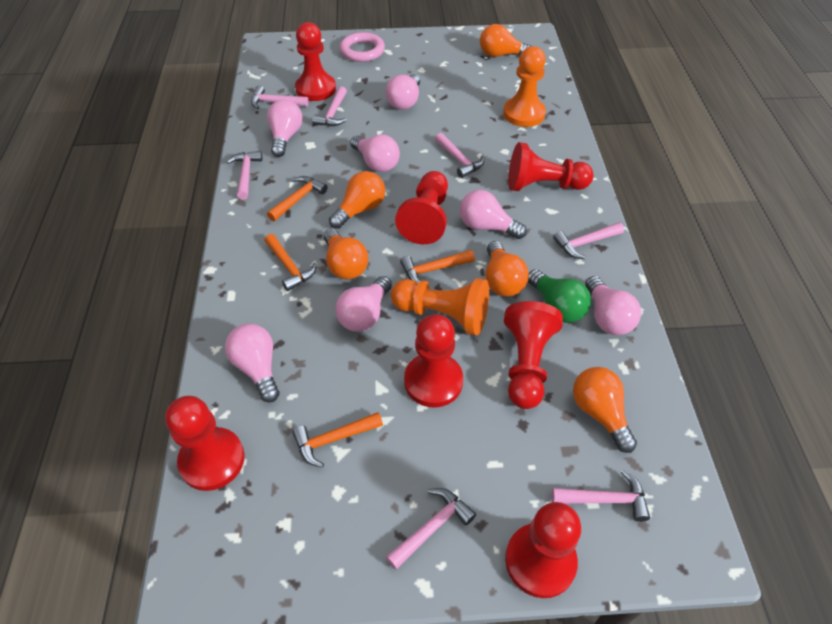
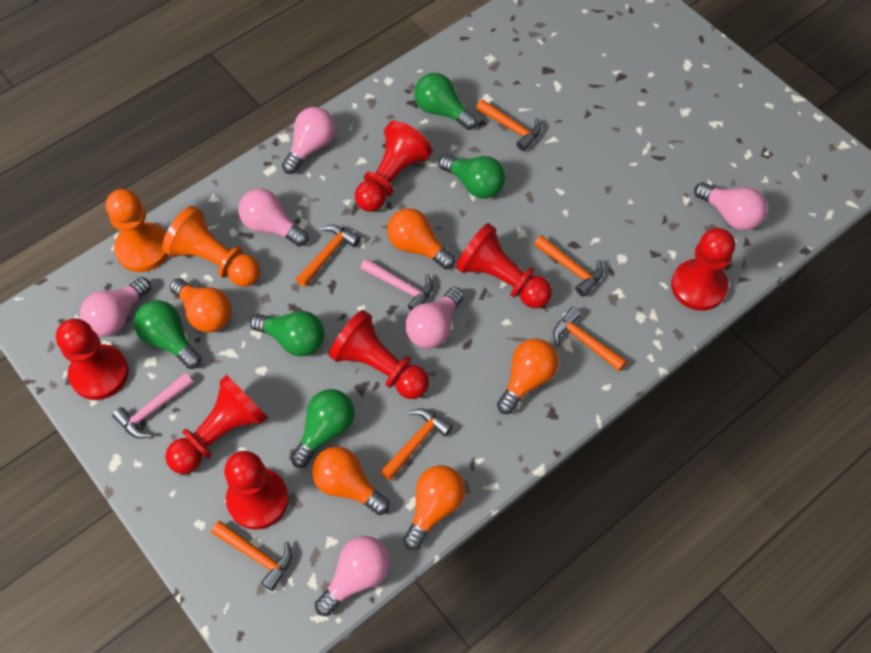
green light bulb: [528,269,591,323] = 1 -> [134,300,201,369] [250,311,324,357] [291,389,355,468] [414,73,478,130] [439,154,505,198] = 5
orange hammer: [265,234,317,291] [267,176,328,221] [292,412,383,467] [400,250,475,283] = 4 -> [211,521,292,591] [296,225,360,287] [380,408,453,480] [476,99,541,151] [534,235,604,297] [553,307,627,371] = 6
pink hammer: [226,151,263,200] [251,85,308,109] [312,86,347,126] [386,488,476,570] [435,133,484,178] [551,470,650,522] [553,222,624,259] = 7 -> [112,373,193,438] [360,258,433,311] = 2
pink light bulb: [225,323,280,402] [267,100,303,157] [335,276,392,332] [350,134,400,172] [386,74,420,110] [460,190,527,239] [585,276,641,335] = 7 -> [80,277,151,336] [238,189,308,247] [282,107,336,174] [315,536,390,616] [405,287,464,349] [694,182,767,231] = 6
pink ring: [340,32,385,62] = 1 -> none = 0

